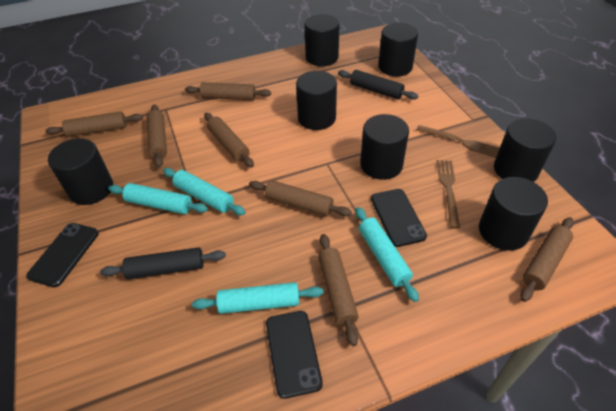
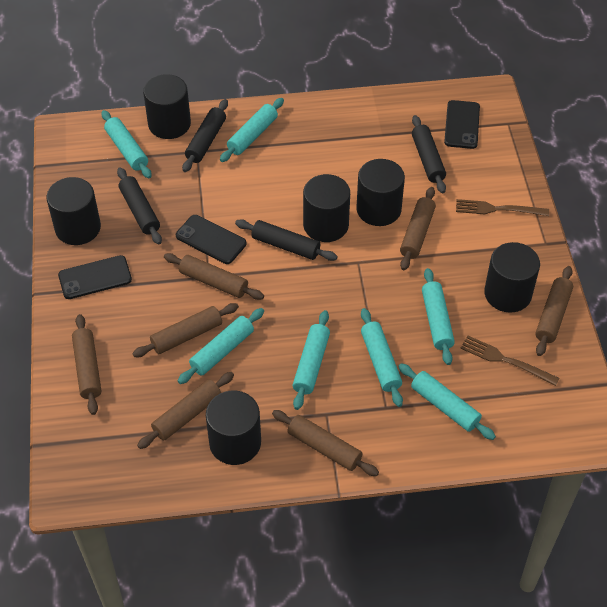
black cylinder: [48,138,113,205] [296,71,337,130] [304,14,340,66] [360,114,409,180] [378,23,418,76] [479,177,548,251] [494,118,556,182] = 7 -> [47,177,101,245] [143,74,191,139] [206,390,261,465] [303,174,350,242] [356,159,405,226] [484,242,540,313] = 6
black rolling pin: [100,247,226,279] [338,70,418,100] = 2 -> [117,167,162,245] [182,99,228,172] [235,219,338,261] [412,115,446,193] = 4
turquoise rolling pin: [108,183,208,214] [163,168,246,215] [192,282,324,314] [355,207,419,302] = 4 -> [101,110,152,178] [178,308,264,384] [220,98,284,162] [293,310,330,410] [361,308,403,407] [398,363,496,440] [422,268,455,365] = 7

